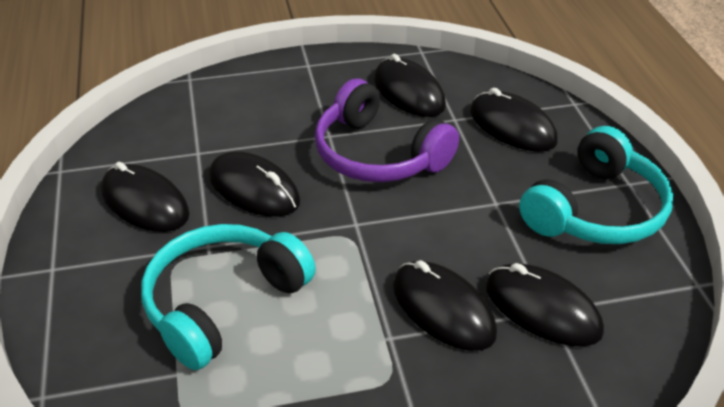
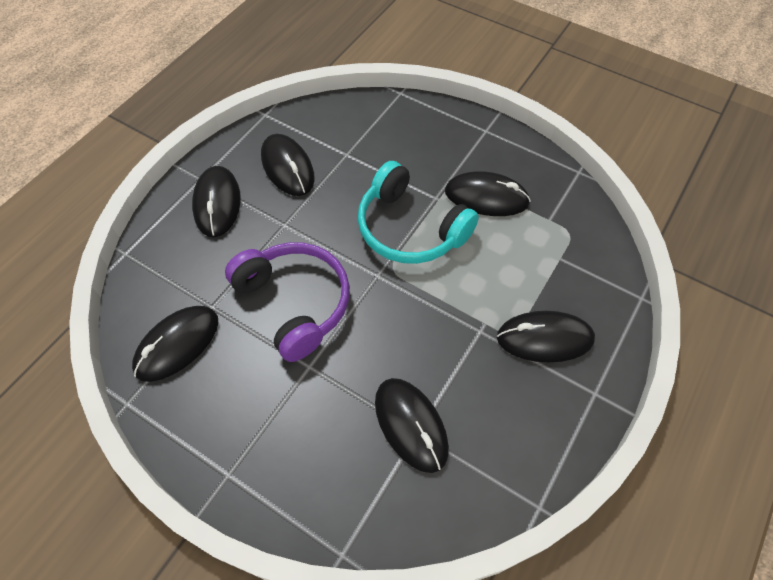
turquoise headphones: [141,224,316,370] [519,126,673,244] = 2 -> [358,161,479,264] = 1

